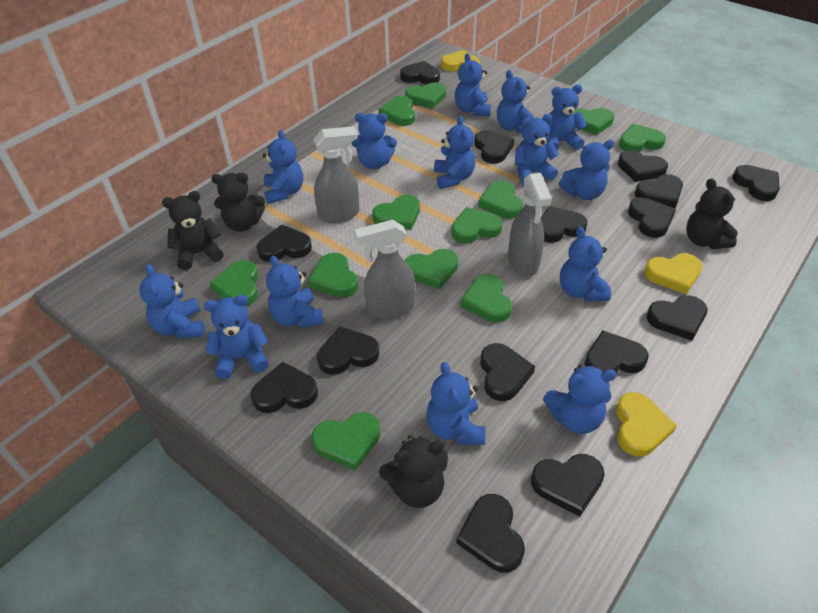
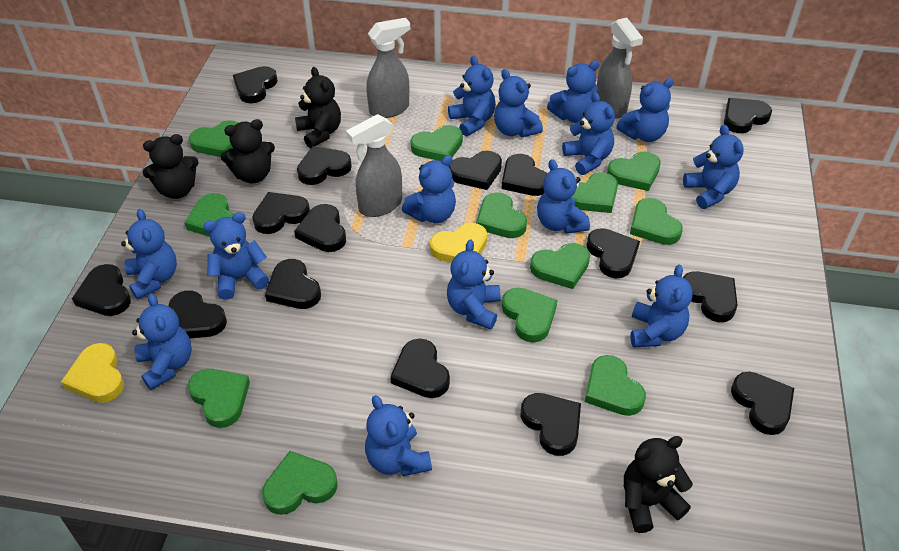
yellow heart: [441,50,480,71] [616,392,677,457] [644,253,703,294] = 3 -> [61,343,124,403] [430,223,487,263] = 2

